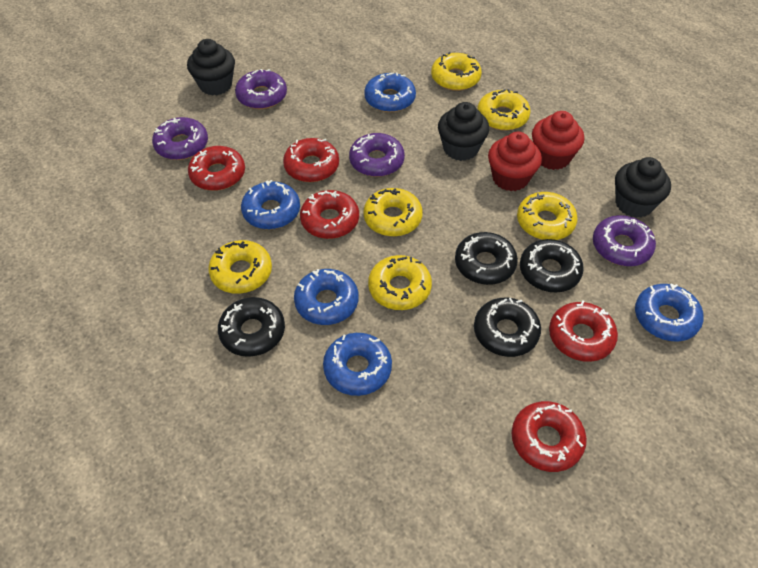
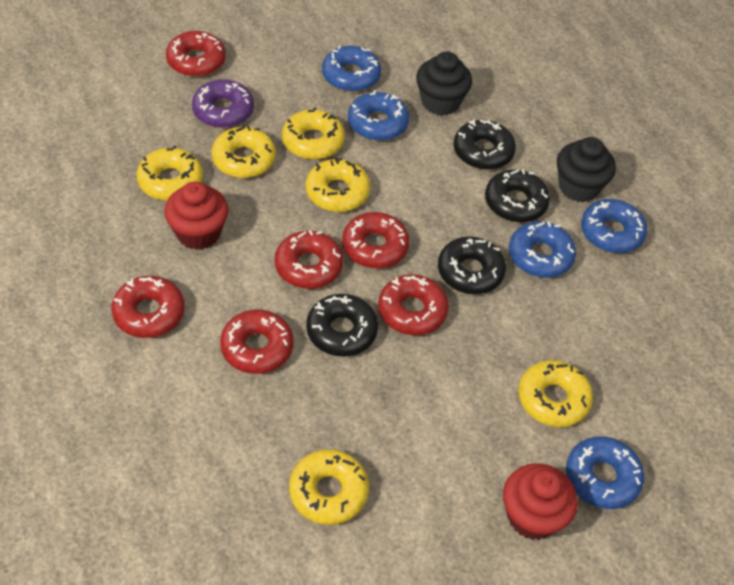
black cupcake: [187,39,235,96] [438,102,489,161] [615,157,671,218] = 3 -> [416,52,472,116] [557,137,616,202] = 2
purple donut: [152,117,208,160] [235,69,287,109] [349,133,405,177] [593,215,656,266] = 4 -> [192,79,254,128] = 1
red donut: [188,146,245,191] [283,138,339,182] [300,190,359,239] [512,401,587,472] [549,301,618,362] = 5 -> [111,276,185,338] [166,31,226,77] [220,310,293,374] [275,230,344,289] [342,212,410,268] [378,274,449,335] = 6

